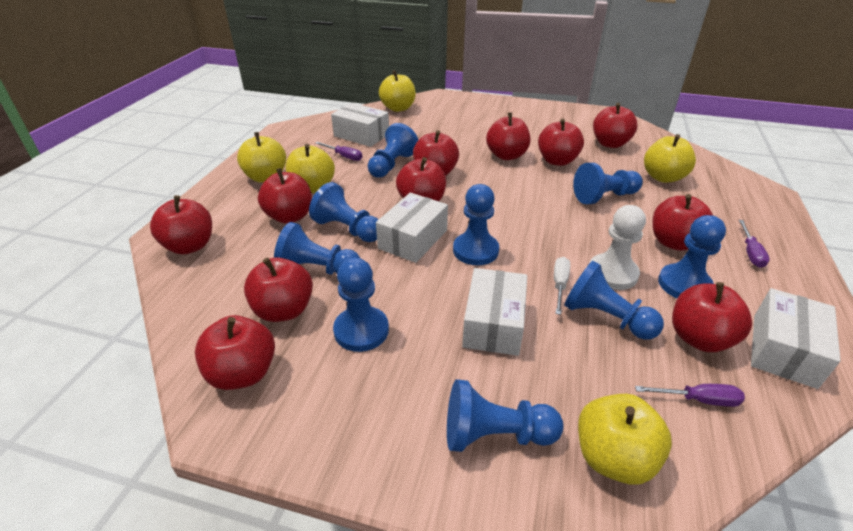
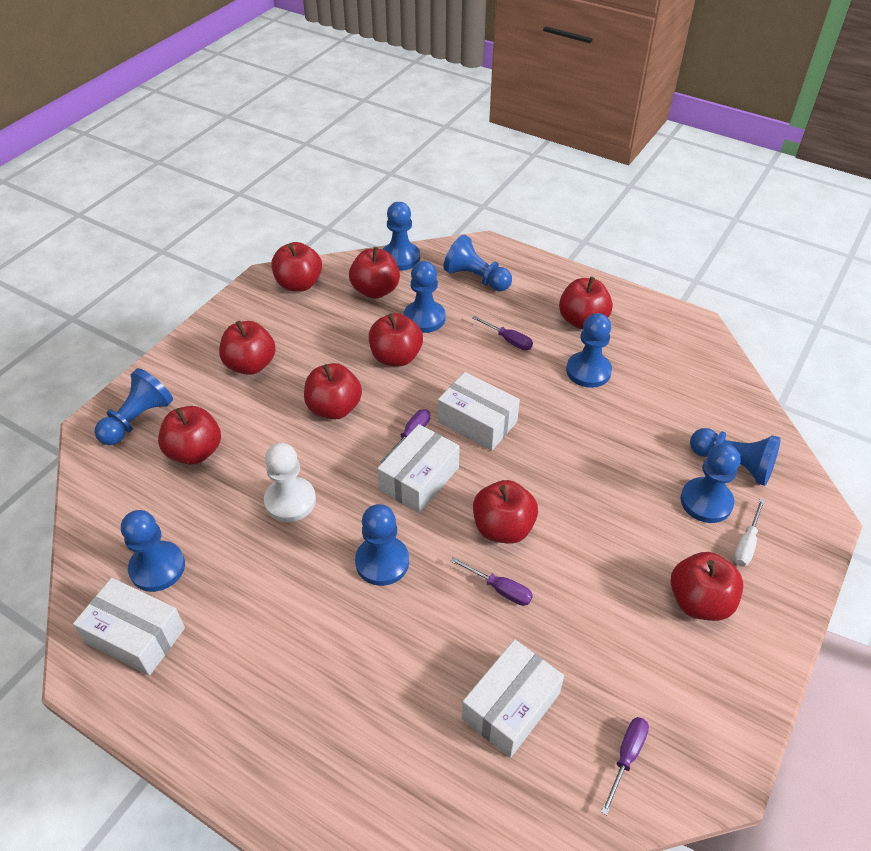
purple screwdriver: [316,142,362,161] [635,384,745,407] [739,220,770,268] = 3 -> [380,409,430,462] [451,557,533,606] [472,315,533,350] [601,717,649,815] = 4
red apple: [150,195,212,254] [195,315,275,390] [244,257,313,322] [258,168,312,224] [396,157,446,201] [413,130,459,175] [486,112,531,160] [538,119,584,166] [593,103,638,148] [652,194,713,251] [672,282,752,352] = 11 -> [158,406,221,465] [219,321,276,375] [272,242,322,292] [304,363,362,420] [349,247,400,299] [369,313,423,366] [473,480,538,544] [559,277,613,329] [671,552,744,621] = 9
yellow apple: [237,132,286,183] [286,144,335,193] [379,70,416,112] [578,394,672,485] [644,134,696,183] = 5 -> none = 0

